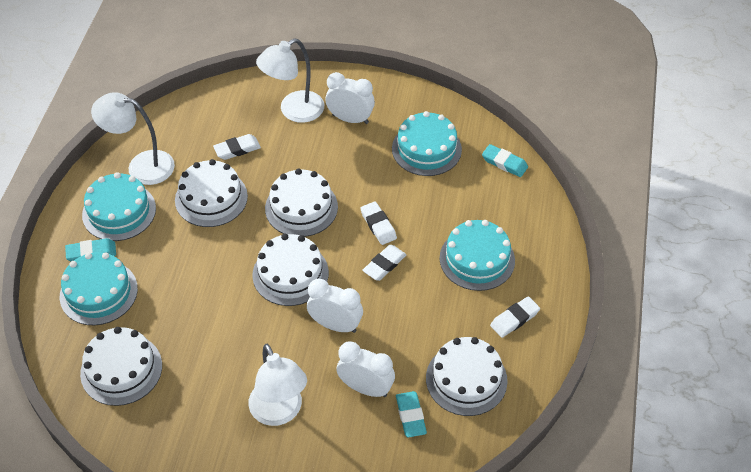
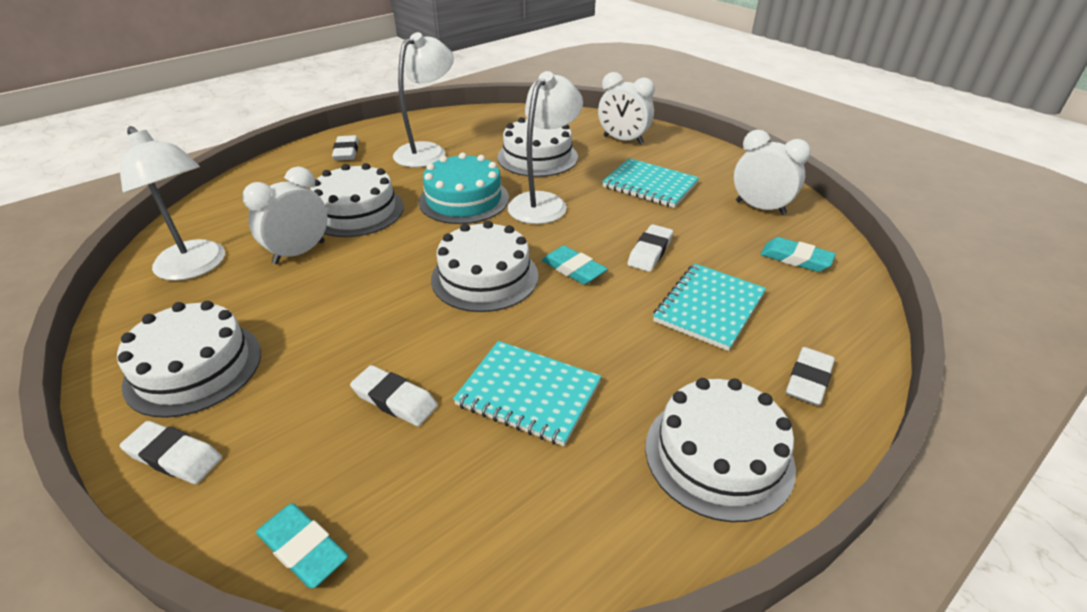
turquoise cake: [60,252,138,325] [82,172,156,241] [392,111,462,176] [440,220,515,291] = 4 -> [418,153,509,224] = 1
turquoise notebook: none = 0 -> [453,341,602,446] [602,158,699,208] [653,263,766,351] = 3
white eraser: [213,134,261,160] [360,201,397,245] [362,245,407,281] [490,296,540,338] = 4 -> [120,421,222,484] [332,135,359,161] [350,365,438,426] [628,224,673,272] [785,347,835,406] = 5

